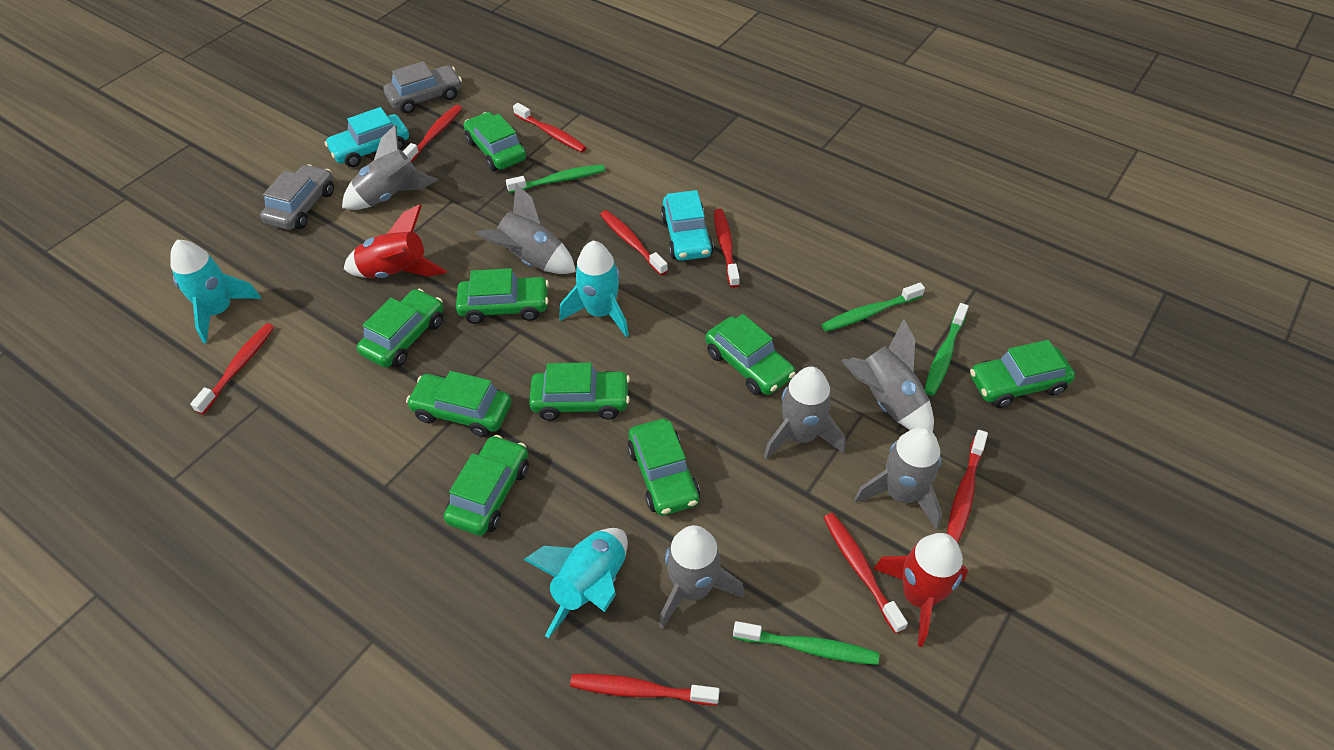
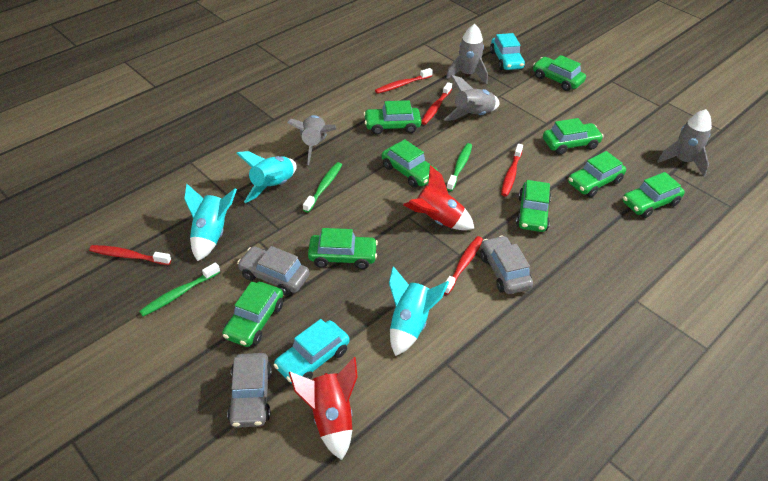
green toothbrush: [506,164,605,193] [733,621,879,665] [822,283,925,332] [925,303,969,396] = 4 -> [139,262,220,316] [303,162,342,213] [447,143,472,191] = 3
grey car: [260,164,334,230] [384,61,462,113] = 2 -> [227,353,272,428] [237,246,310,296] [480,235,533,294] = 3
grey rocket: [342,125,438,210] [476,184,576,274] [659,525,745,629] [764,367,846,460] [841,319,934,432] [854,427,942,530] = 6 -> [287,115,337,165] [444,75,500,121] [446,24,488,84] [657,109,712,176] = 4
red toothbrush: [190,323,274,414] [402,105,462,162] [513,103,587,152] [570,674,720,705] [600,210,668,275] [714,209,740,288] [823,513,908,634] [947,430,988,543] = 8 -> [89,245,171,265] [375,68,433,94] [421,82,452,125] [444,236,483,295] [501,144,523,197] = 5

